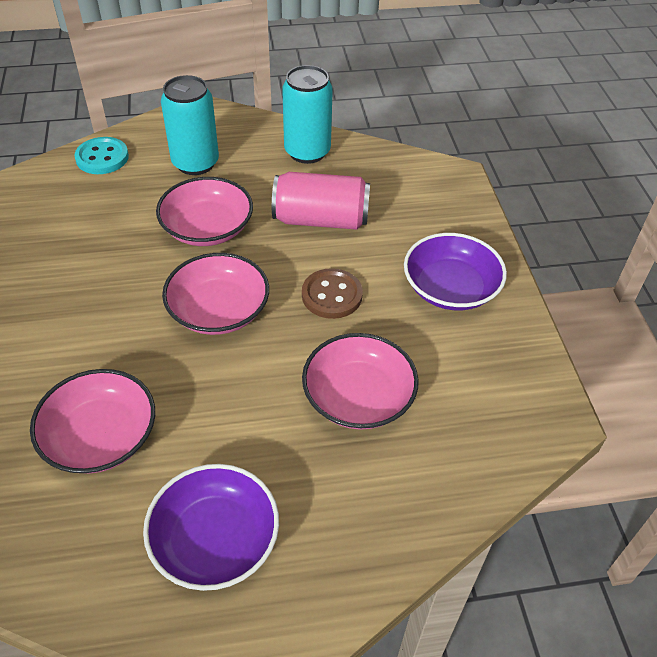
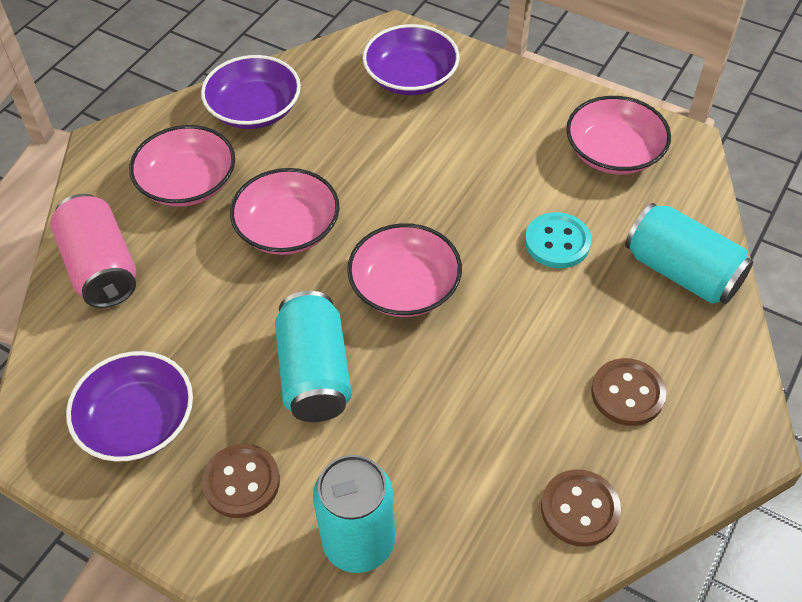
brown button: [302,268,363,319] = 1 -> [202,444,280,518] [541,469,621,547] [591,358,666,426] = 3
purple bowl: [143,464,279,591] [404,233,507,310] = 2 -> [66,351,193,462] [201,55,301,129] [363,24,459,95] = 3
turquoise can: [161,75,219,175] [282,65,333,164] = 2 -> [275,291,352,422] [313,455,395,573] [625,203,753,304] = 3

